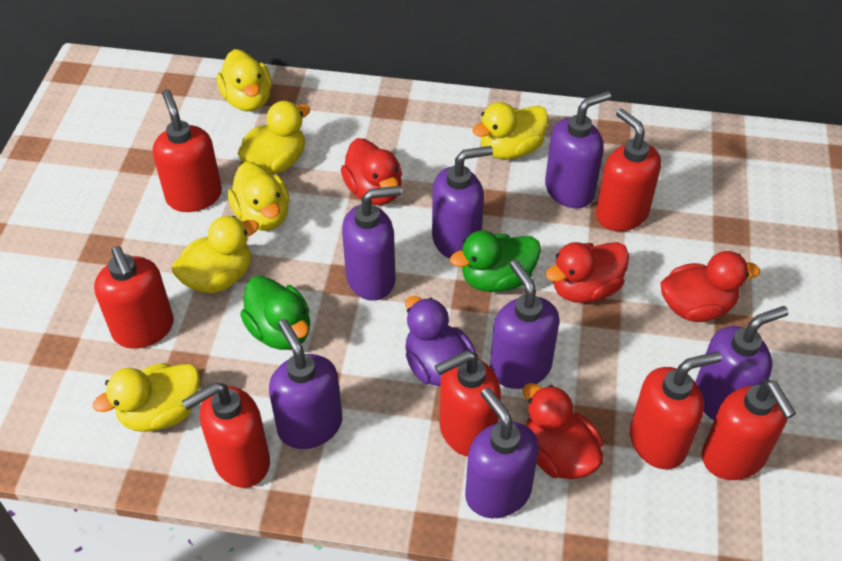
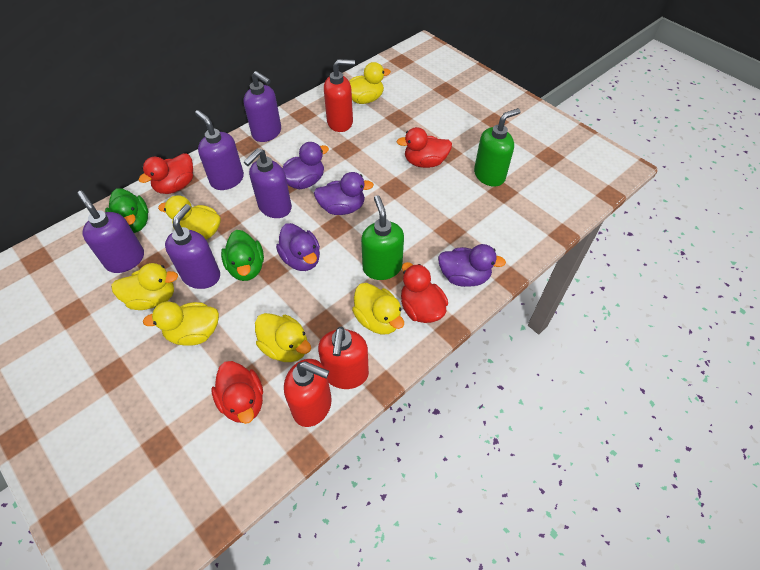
green soap dispenser: none = 0 -> [361,195,404,280] [474,108,520,187] = 2
purple duck: [405,296,476,387] = 1 -> [276,223,320,271] [283,142,329,189] [314,172,374,215] [438,244,506,287] = 4
purple soap dispenser: [269,319,342,449] [342,186,401,301] [432,146,493,259] [465,387,539,518] [490,260,560,389] [545,91,611,209] [695,306,788,420] = 7 -> [77,191,144,273] [165,204,220,289] [195,110,244,190] [243,71,281,142] [244,148,292,218] = 5
red soap dispenser: [94,246,174,349] [153,89,222,212] [182,382,270,488] [435,350,501,457] [596,109,661,231] [630,352,722,469] [702,380,796,480] = 7 -> [284,359,332,427] [318,327,369,389] [324,59,355,132] = 3

